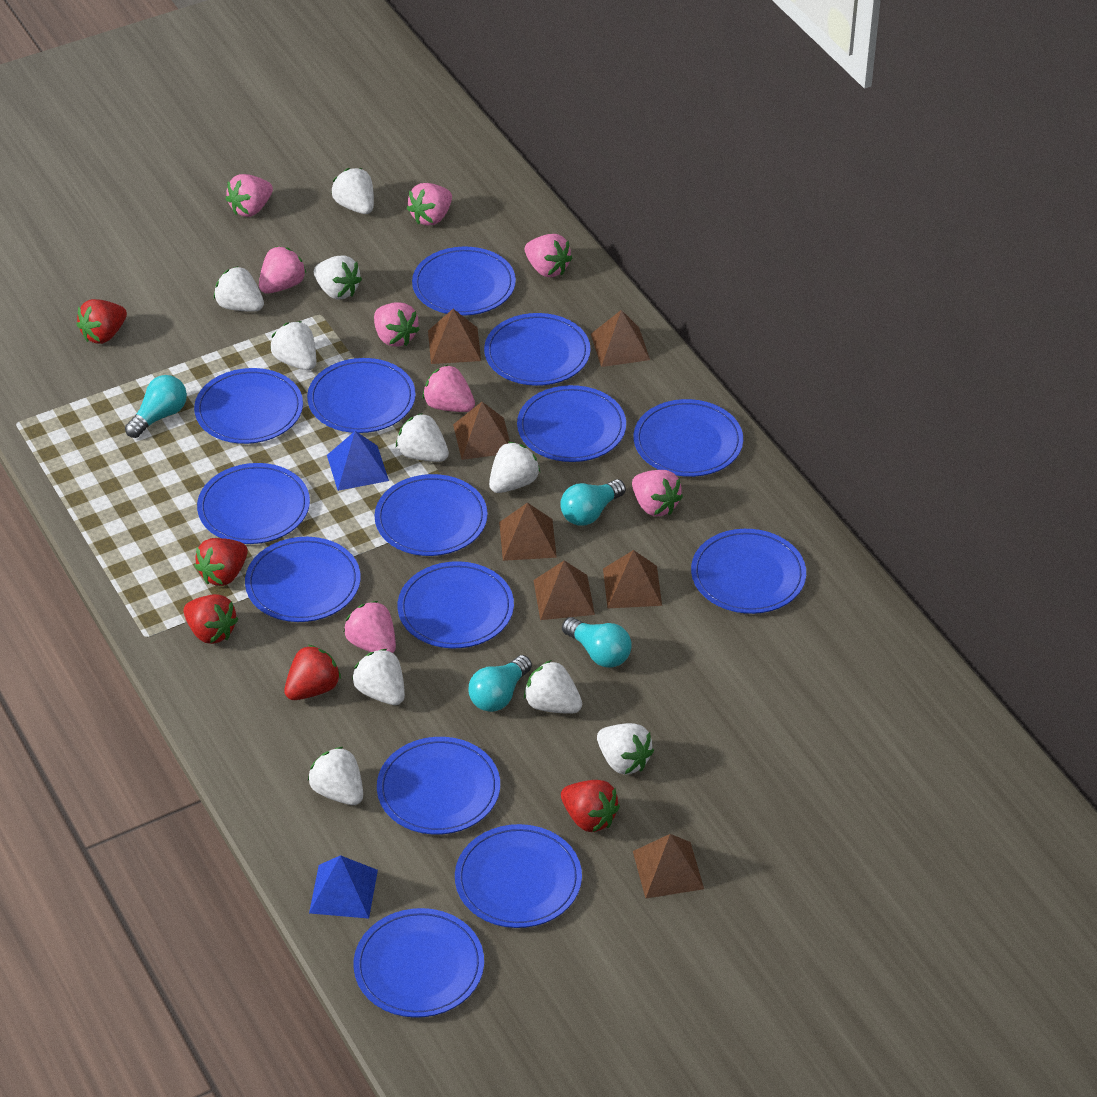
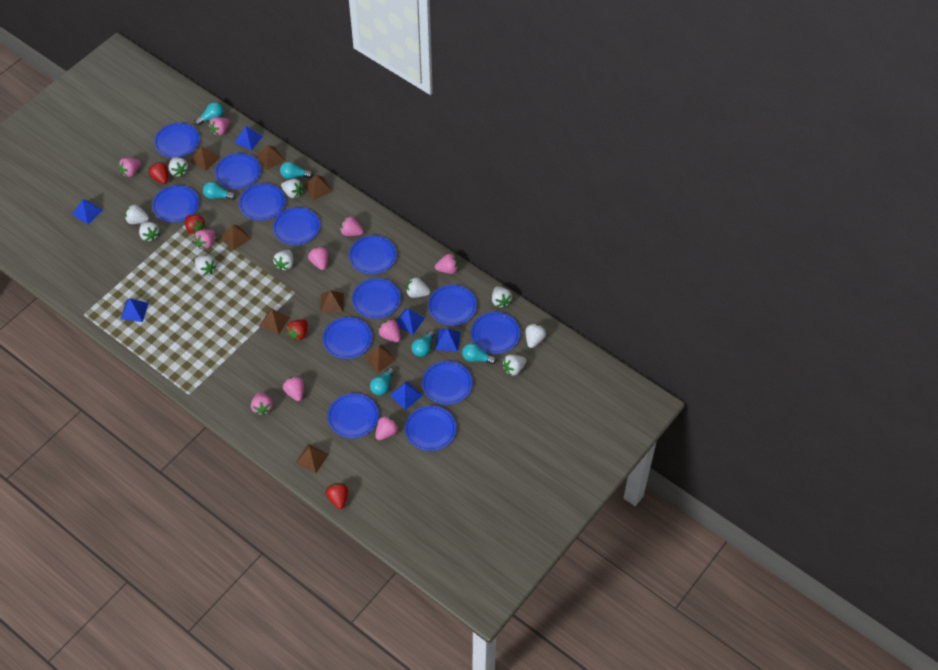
blue plate: [194,368,303,444] [197,463,310,544] [245,537,360,622] [307,358,416,433] [354,908,484,1018] [374,474,488,556] [377,737,500,835] [398,561,514,648] [412,246,516,316] [455,824,582,928] [484,313,591,386] [517,385,626,462] [634,399,743,477] [691,529,806,614] = 14 -> [152,185,199,223] [154,123,199,158] [214,153,261,189] [238,183,285,221] [273,207,320,245] [322,317,372,359] [327,393,379,438] [349,235,396,275] [352,278,400,319] [405,405,456,451] [422,361,472,405] [428,285,477,326] [470,312,520,354] = 13
blue pyramid: [309,855,378,919] [327,431,389,491] = 2 -> [72,199,103,225] [120,299,149,322] [234,126,263,151] [389,381,423,410] [396,308,425,335] [435,329,460,352] = 6
brown pyramid: [428,309,481,364] [453,402,510,460] [499,503,557,561] [533,561,595,620] [591,310,650,367] [603,550,662,609] [633,834,704,898] = 7 -> [190,146,220,171] [221,225,251,251] [256,145,285,170] [259,309,290,335] [295,444,329,473] [304,175,333,200] [320,290,344,313] [363,345,396,373] = 8
pink strawberry: [226,174,273,217] [259,246,307,294] [344,601,396,653] [374,302,420,347] [407,183,452,225] [423,365,475,412] [525,234,572,277] [632,470,683,516] = 8 -> [118,158,141,177] [194,229,215,249] [209,117,230,136] [251,392,273,415] [283,376,304,401] [308,247,328,270] [340,216,363,236] [376,415,399,440] [378,319,401,342] [435,254,458,274] = 10
red strawberry: [77,299,127,344] [184,594,238,644] [194,538,248,586] [284,645,341,700] [561,780,620,832] = 5 -> [148,162,168,184] [185,215,206,234] [286,319,307,340] [326,483,348,509] = 4
turquoise light bulb: [125,375,187,438] [468,655,532,712] [560,479,626,526] [562,617,632,668] = 4 -> [195,102,223,126] [203,182,236,200] [280,162,313,179] [370,368,395,395] [411,330,435,357] [462,343,497,364] = 6

